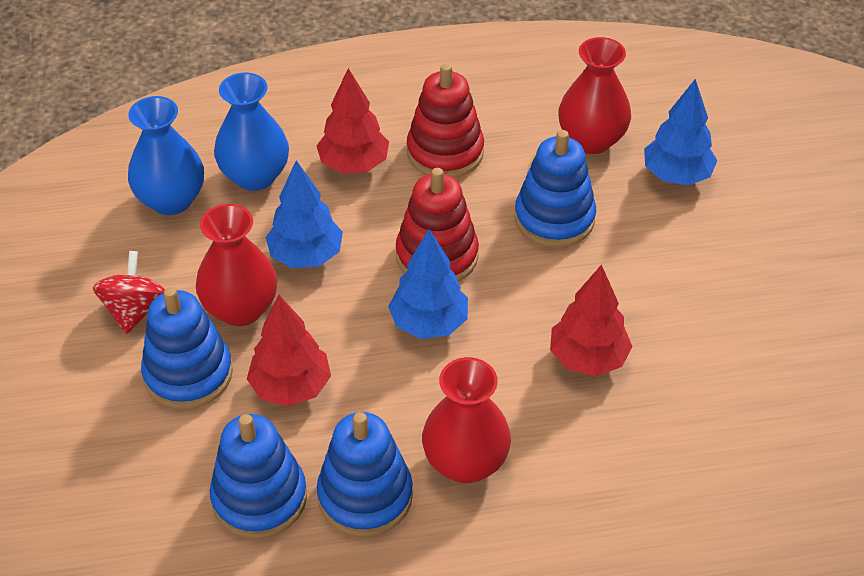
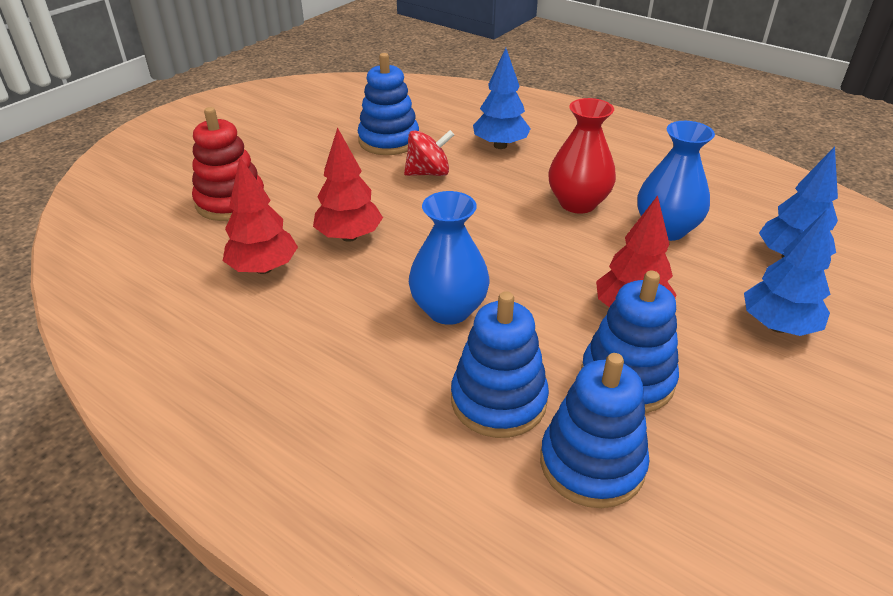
red stacking toy: [396,168,479,282] [407,64,484,178] = 2 -> [192,107,264,221] = 1
red vase: [196,204,277,326] [422,357,511,483] [558,37,631,154] = 3 -> [548,98,616,214] = 1

